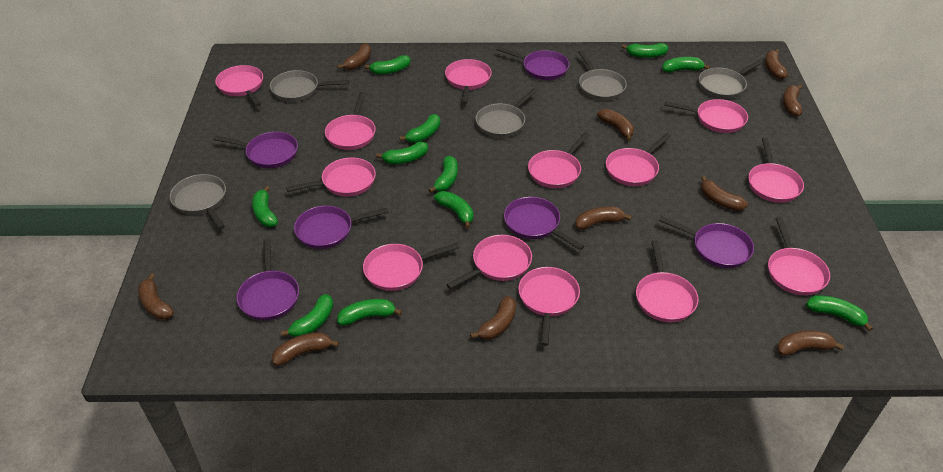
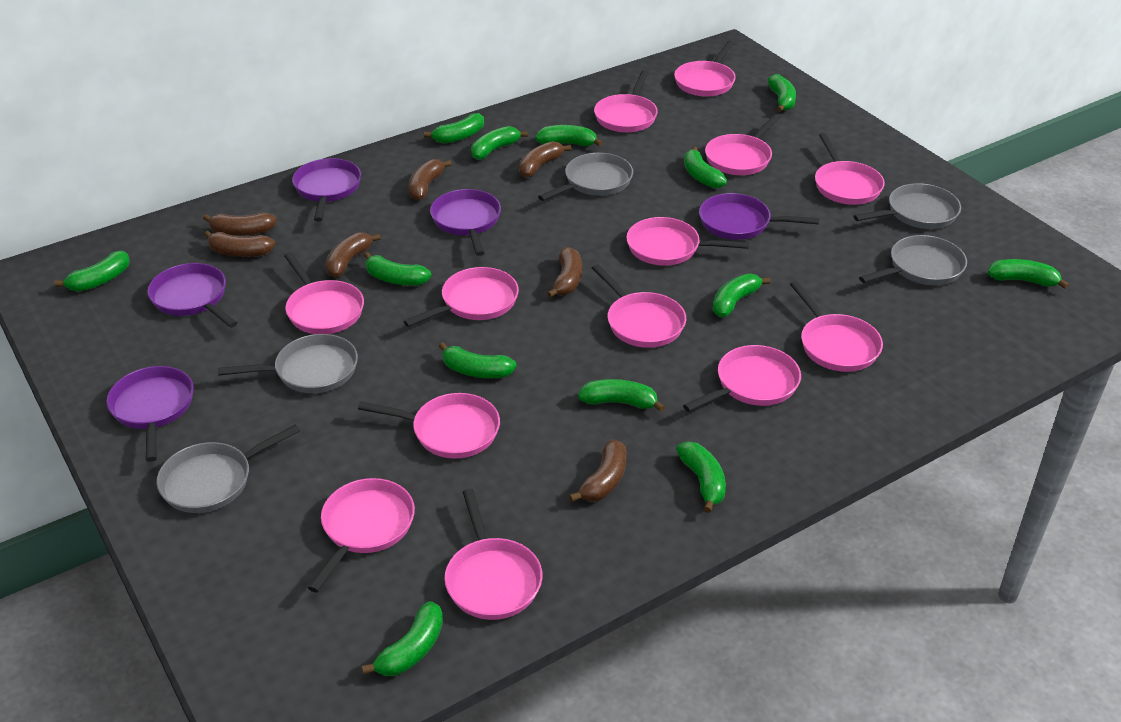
brown banana: [138,273,174,320] [272,332,339,366] [337,43,371,70] [470,296,516,340] [575,207,632,230] [597,109,634,141] [701,176,748,211] [765,49,788,79] [777,330,844,356] [783,85,802,116] = 10 -> [203,212,277,236] [204,231,276,257] [326,232,381,278] [409,159,452,201] [519,141,572,178] [547,246,582,298] [569,439,626,502] = 7
green banana: [252,186,278,227] [281,294,333,337] [337,299,402,326] [364,55,411,74] [376,142,428,164] [399,114,440,143] [428,155,458,193] [434,191,473,228] [622,43,668,58] [662,57,710,73] [806,295,873,331] = 11 -> [54,251,130,291] [362,601,443,676] [364,252,432,286] [424,113,484,143] [439,342,517,378] [471,126,528,160] [535,125,603,146] [578,379,665,412] [676,442,726,513] [684,147,727,188] [712,274,771,317] [768,74,796,112] [988,259,1069,289] = 13
purple pan: [213,132,298,168] [236,239,299,321] [294,206,389,249] [496,46,569,80] [504,197,584,250] [659,216,754,268] = 6 -> [107,366,194,462] [147,263,238,328] [292,158,361,222] [430,189,501,256] [699,193,819,240] = 5

